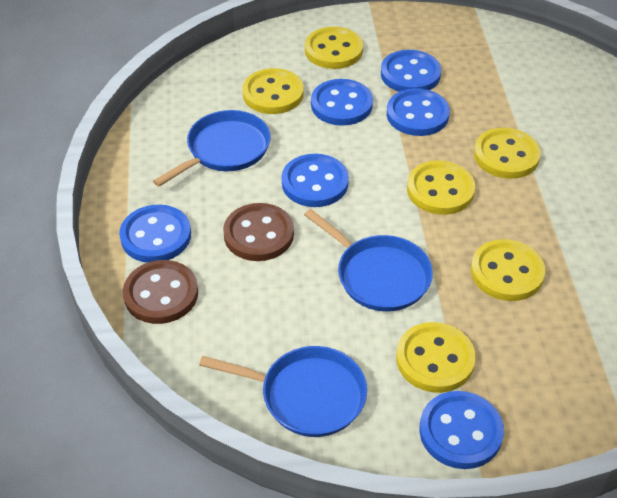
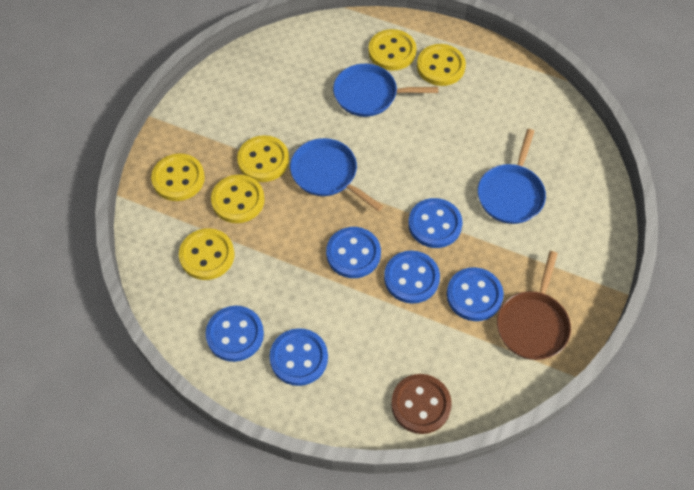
brown button: [123,260,198,324] [223,203,294,261] = 2 -> [391,374,452,434] = 1
brown pan: none = 0 -> [497,251,571,360] = 1

